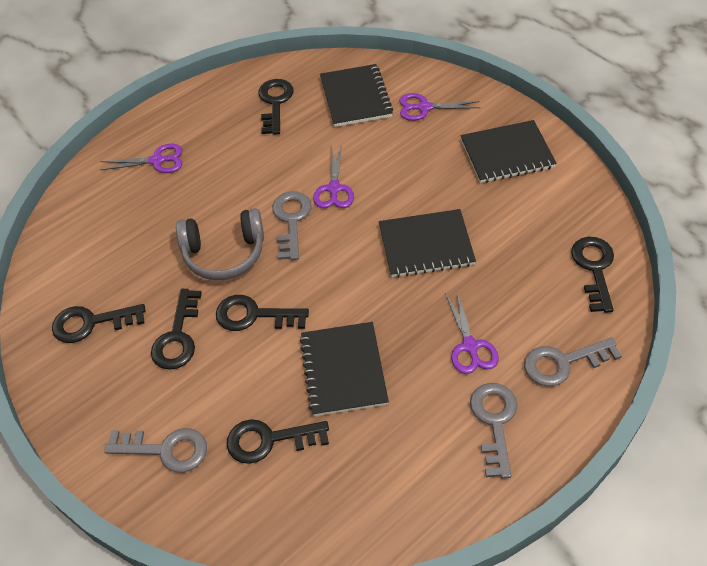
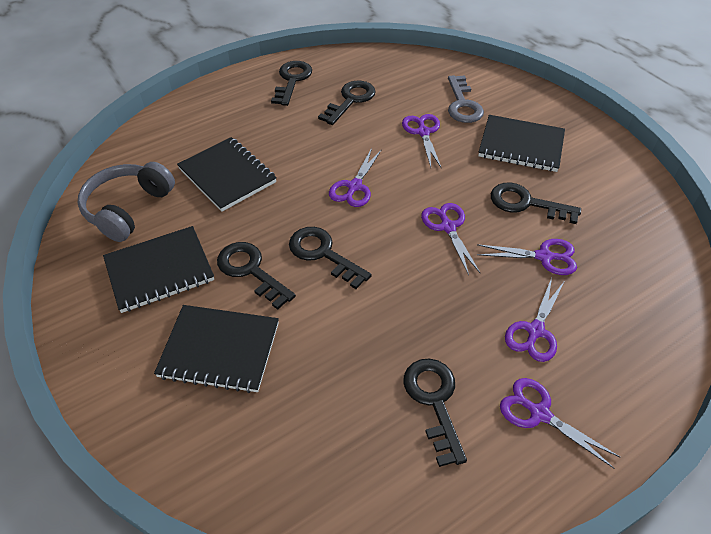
grey key: [104,428,207,472] [272,191,312,260] [470,383,517,478] [524,337,622,386] = 4 -> [448,75,484,123] = 1
purple scissors: [100,144,183,173] [313,144,354,208] [399,93,480,121] [445,292,499,374] = 4 -> [329,148,382,207] [402,114,442,169] [421,203,480,275] [477,239,577,275] [500,378,620,469] [505,278,564,362] = 6

